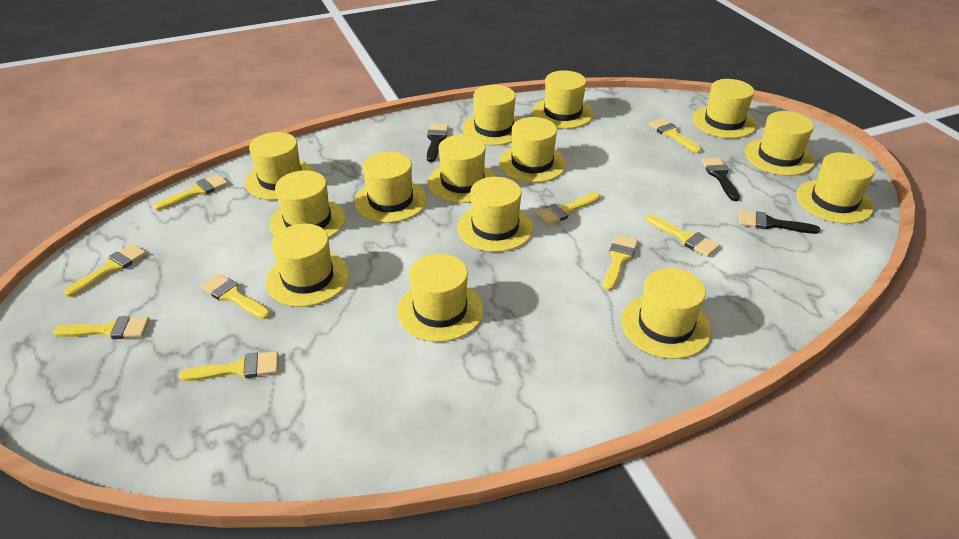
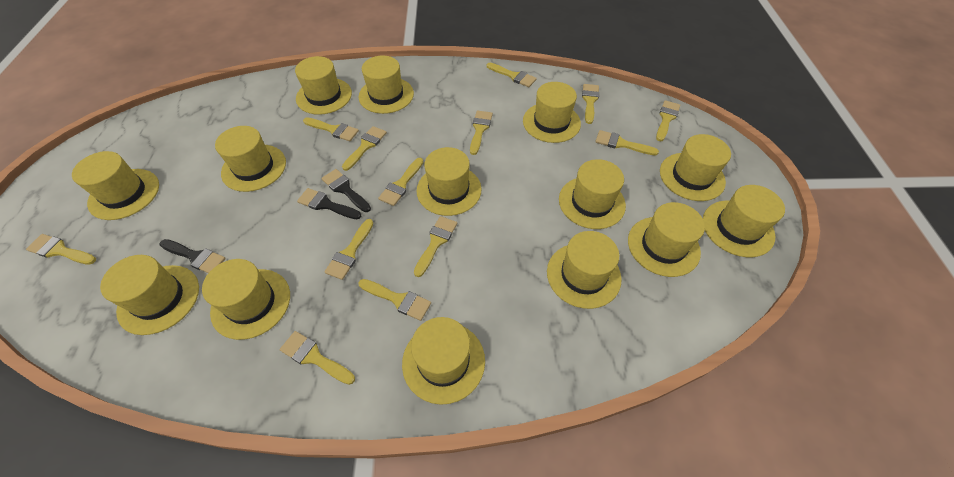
yellow brush: [53,316,150,339] [64,244,146,297] [154,174,228,210] [179,351,278,381] [200,274,270,319] [536,192,601,226] [603,235,638,291] [646,215,720,257] [649,118,701,153] = 9 -> [26,234,96,265] [280,331,355,385] [303,117,359,141] [324,219,373,280] [342,126,387,171] [358,279,431,321] [378,158,423,206] [414,216,457,277] [470,111,493,155] [487,63,537,87] [582,84,599,124] [595,130,659,156] [656,100,680,141] = 13

